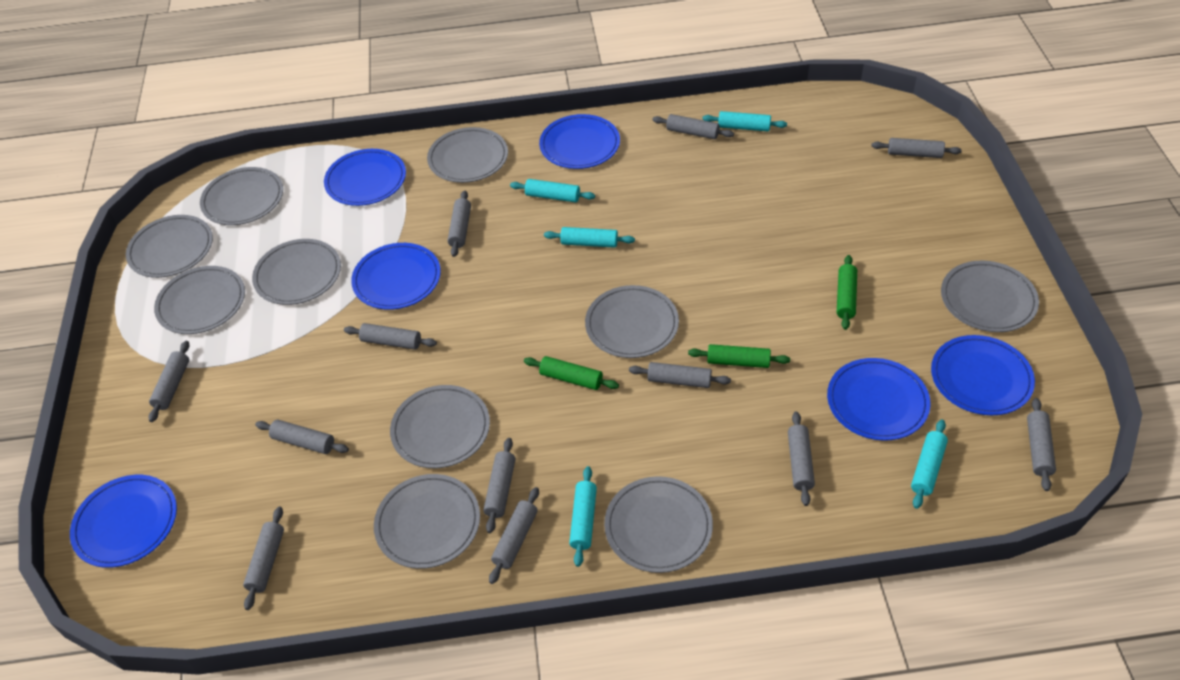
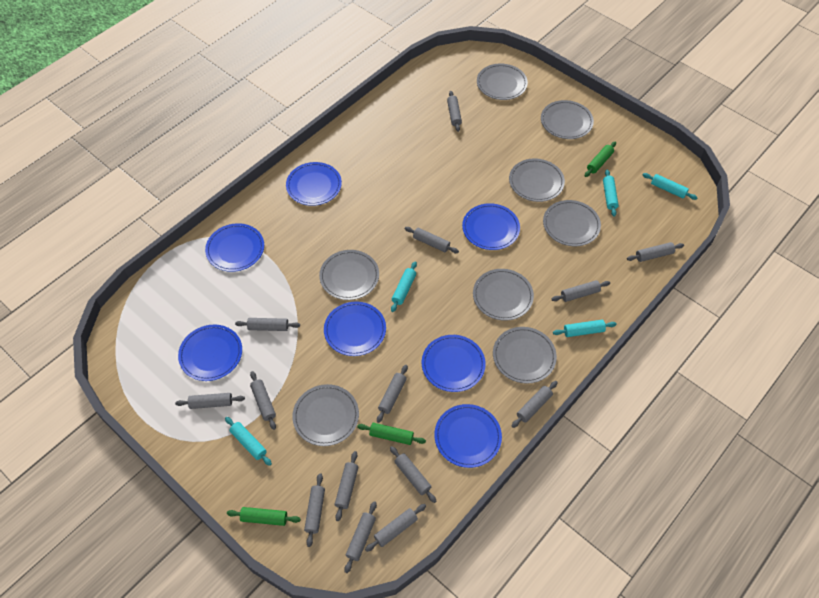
blue plate: [70,475,177,568] [324,149,406,206] [351,243,441,310] [539,114,620,169] [827,358,931,441] [931,335,1035,415] = 6 -> [178,325,242,381] [205,223,264,272] [286,162,342,206] [324,302,386,356] [422,335,486,392] [434,404,502,468] [462,203,520,250] = 7
grey plate: [126,215,213,278] [154,266,245,334] [200,167,283,225] [252,239,341,305] [374,474,480,569] [390,385,490,468] [427,127,508,183] [585,285,679,358] [604,476,713,573] [941,261,1039,332] = 10 -> [292,384,359,446] [319,250,379,300] [473,269,534,321] [477,64,528,100] [493,327,557,384] [509,158,565,202] [541,100,594,139] [543,200,601,246] = 8
grey rolling pin: [149,341,189,422] [243,506,284,610] [255,420,349,454] [344,323,437,350] [448,191,471,257] [483,438,516,533] [489,487,539,584] [629,362,731,388] [652,114,734,139] [788,412,815,506] [872,138,962,158] [1027,398,1056,491] = 12 -> [175,393,245,409] [235,318,300,331] [250,371,276,430] [304,473,325,547] [335,451,358,521] [344,501,377,573] [365,504,426,552] [377,365,408,423] [390,446,436,503] [405,227,459,253] [447,91,462,132] [512,381,558,428] [552,280,610,302] [627,242,684,262] = 14

